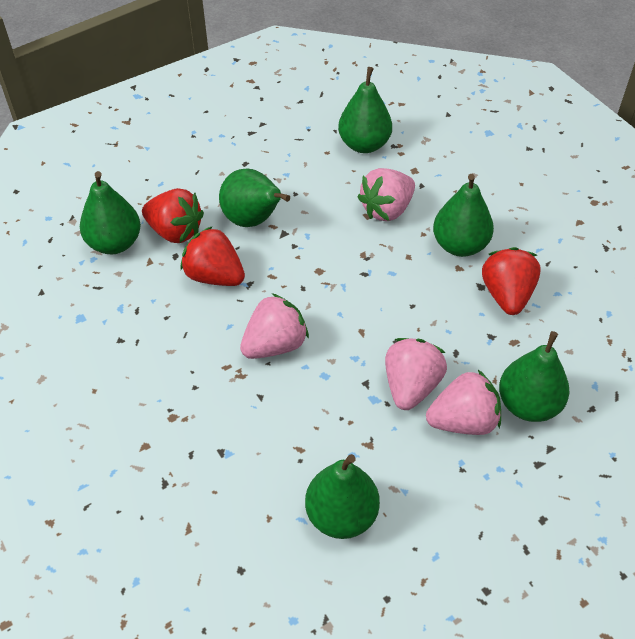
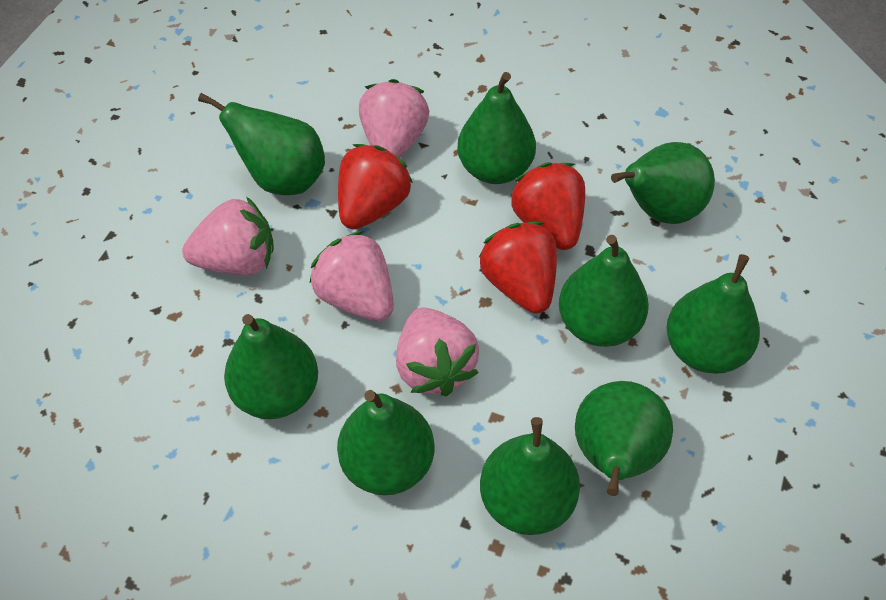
green pear: [80,171,141,254] [219,168,290,227] [305,454,380,539] [338,67,392,153] [433,174,494,257] [499,331,570,422] = 6 -> [198,93,325,195] [224,314,318,419] [337,390,434,495] [457,72,536,184] [480,417,580,535] [559,235,649,347] [575,381,673,496] [611,142,715,224] [666,254,760,374] = 9

